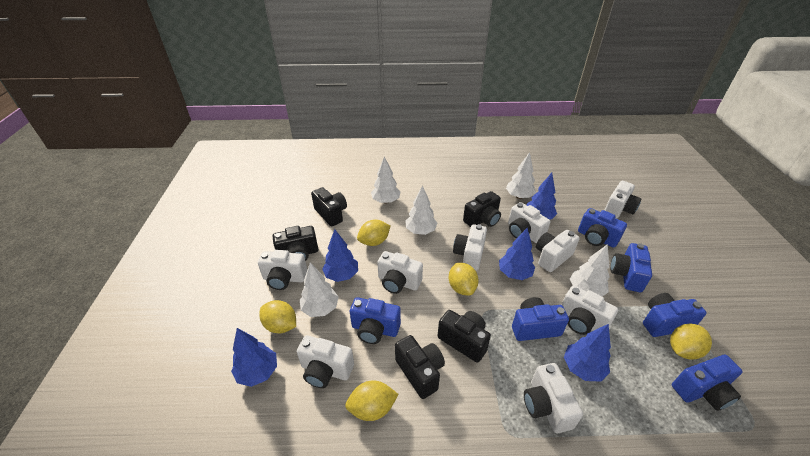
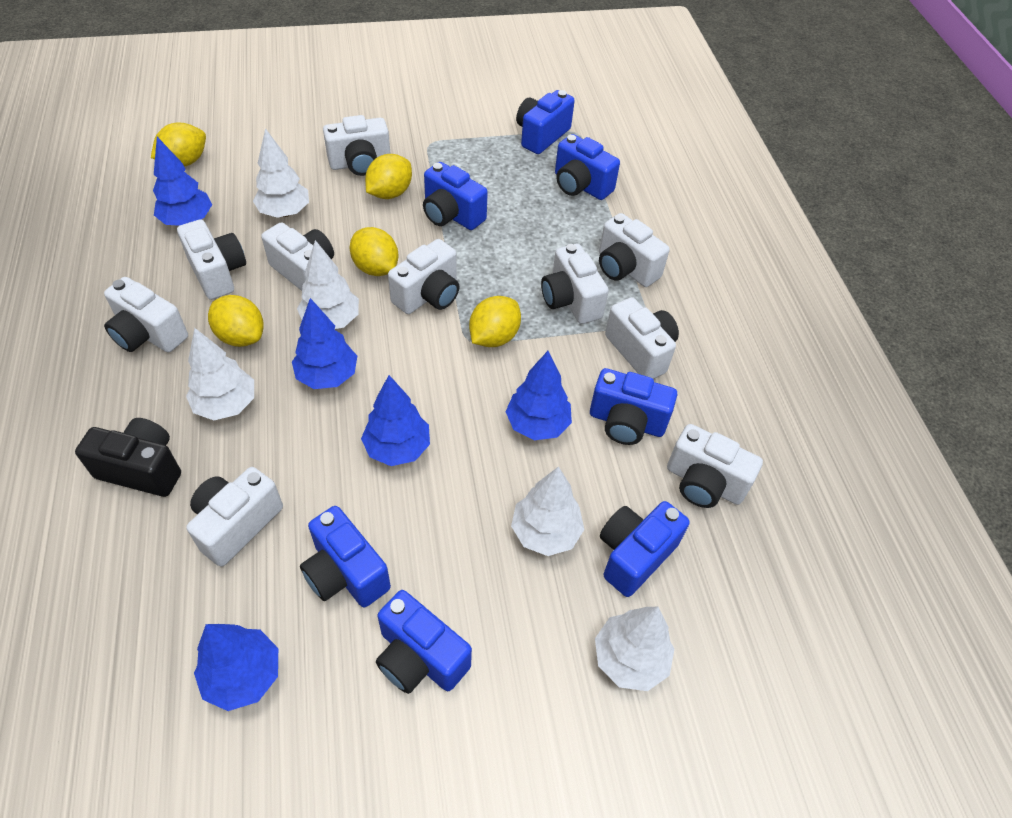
black camera: [272,226,318,261] [311,187,347,227] [395,335,445,399] [438,310,491,363] [463,191,501,227] = 5 -> [75,418,181,497] = 1
blue camera: [350,297,401,344] [512,297,569,341] [578,208,627,248] [610,243,652,292] [643,293,707,337] [672,355,743,411] = 6 -> [300,506,391,607] [376,590,472,694] [423,162,488,230] [516,90,575,154] [555,134,620,200] [590,368,677,445] [600,501,690,597] = 7
white camera: [258,250,307,290] [297,335,354,388] [377,251,423,294] [453,224,487,271] [508,202,550,243] [524,363,583,433] [536,230,580,272] [562,285,618,335] [604,181,642,219] = 9 -> [104,277,188,352] [177,219,246,300] [186,467,283,567] [261,222,334,291] [323,115,391,176] [388,239,460,314] [541,244,609,324] [599,213,670,287] [605,297,679,379] [667,424,763,508] = 10

